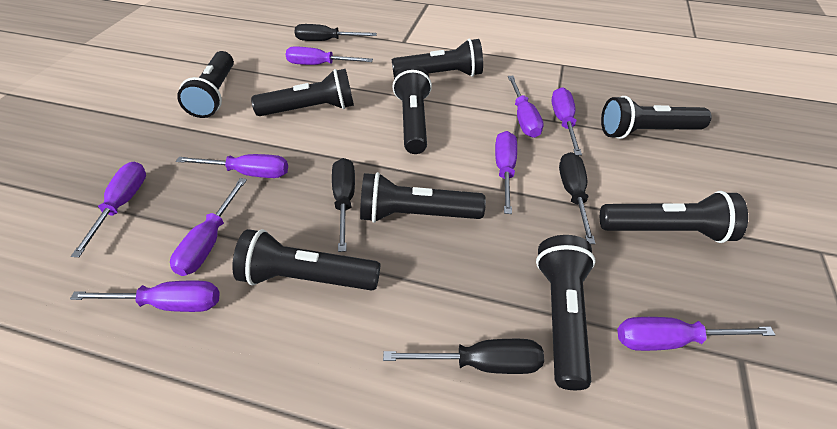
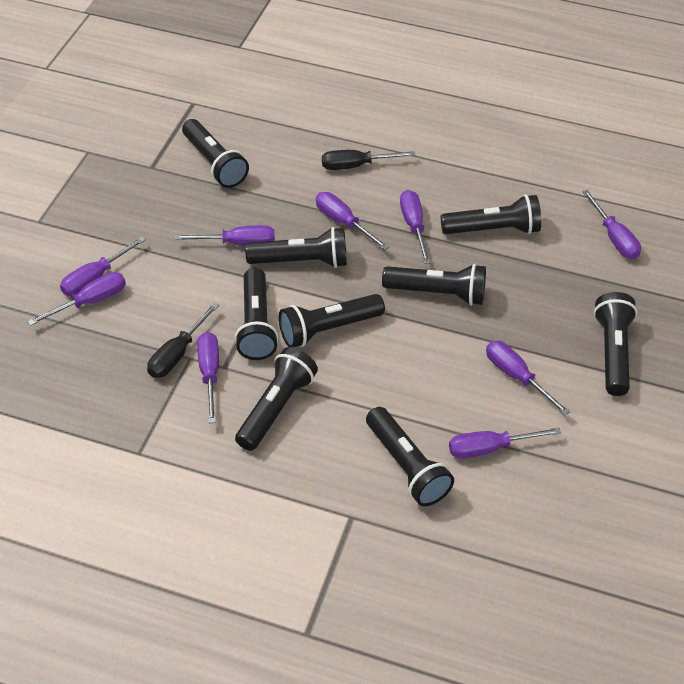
black screwdriver: [294,24,377,41] [332,158,355,252] [383,339,544,374] [559,152,596,244] = 4 -> [147,303,219,378] [322,150,415,170] = 2

